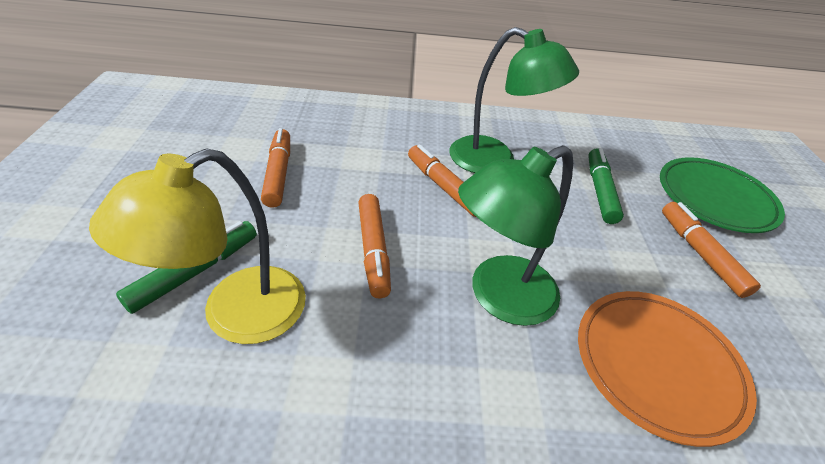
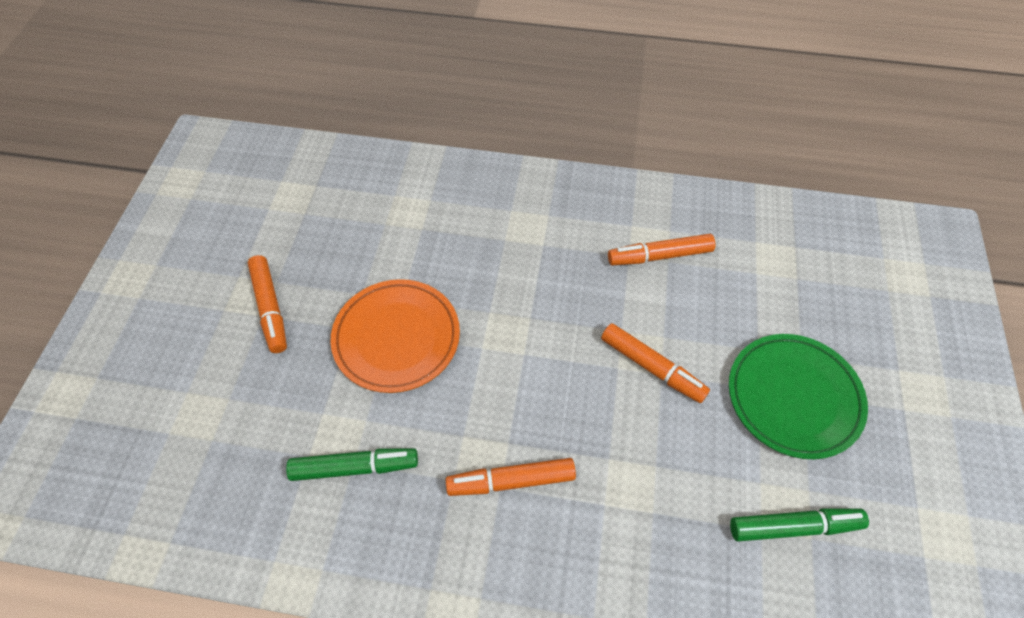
green lamp: [450,27,579,173] [458,145,573,326] = 2 -> none = 0
yellow lamp: [89,148,306,344] = 1 -> none = 0

